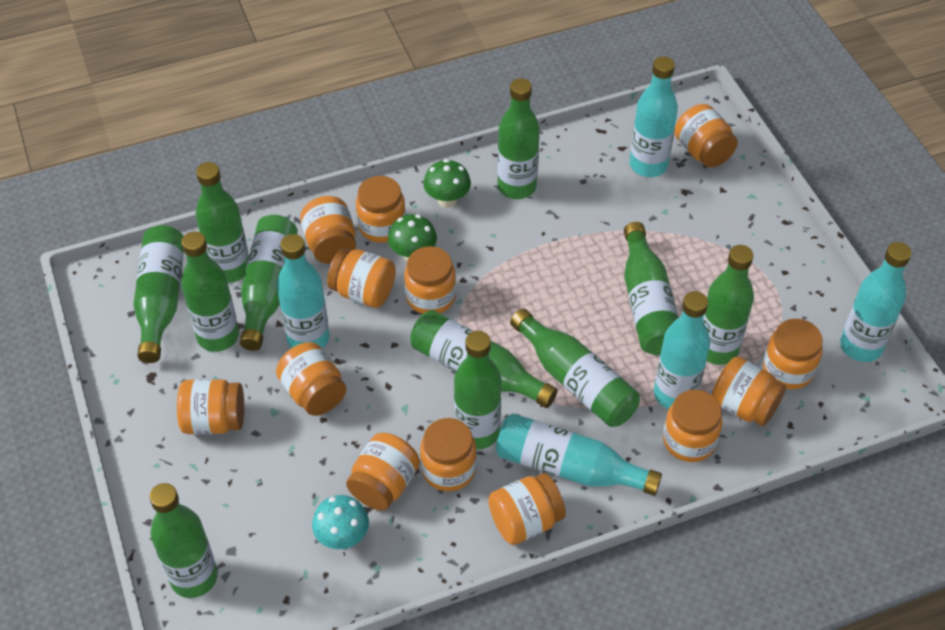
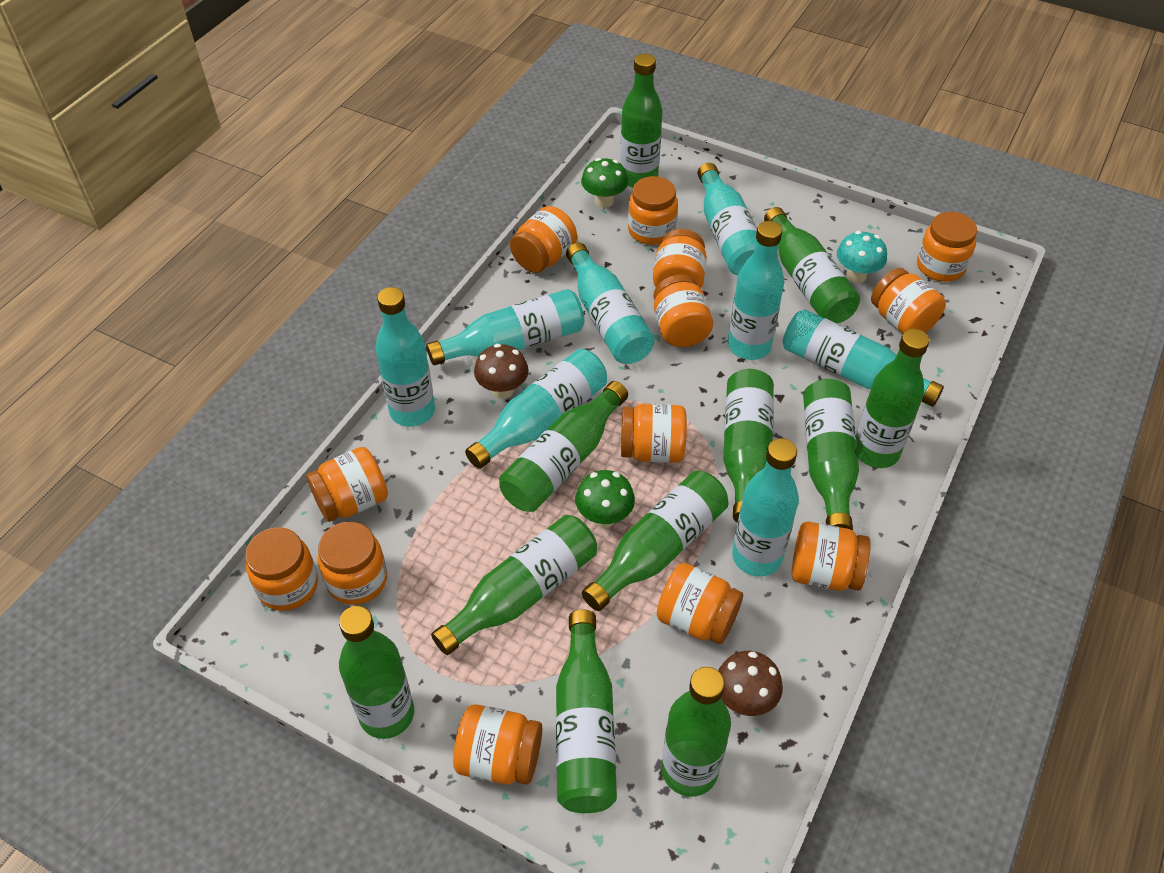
brown mushroom: none = 0 -> [474,344,529,399] [718,651,783,716] = 2
turquoise bottle: [277,234,329,349] [496,413,662,496] [630,56,678,177] [654,291,710,409] [840,242,912,362] = 5 -> [375,287,435,427] [426,289,585,365] [465,349,607,469] [566,242,655,364] [698,163,757,275] [728,221,784,360] [732,438,799,576] [783,309,944,407] = 8

